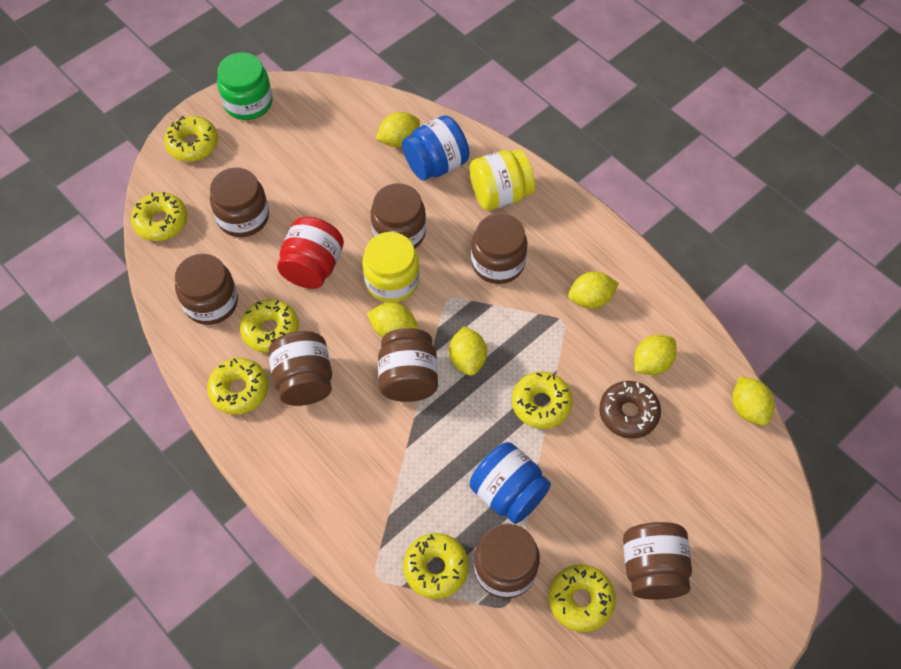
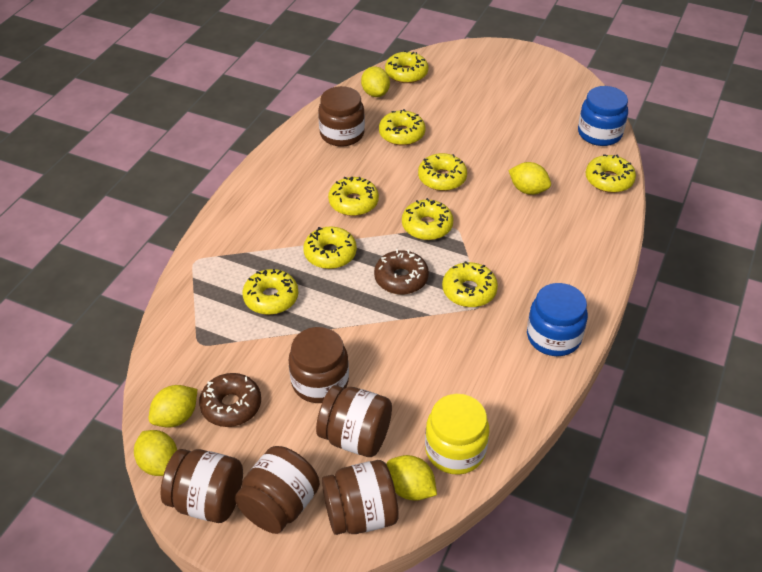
brown donut: [599,381,661,439] = 1 -> [199,373,261,427] [374,249,429,295] = 2
brown jar: [175,253,238,325] [210,168,269,237] [268,331,332,406] [371,183,426,249] [378,328,438,402] [471,213,527,284] [474,524,540,599] [623,522,692,600] = 8 -> [160,449,243,523] [235,446,320,534] [288,327,349,403] [316,385,392,457] [318,86,365,147] [322,460,398,535] = 6
green jar: [217,52,273,120] = 1 -> none = 0
red jar: [277,217,344,289] = 1 -> none = 0
yellow donut: [131,192,187,241] [164,116,218,162] [207,358,268,414] [240,299,299,353] [403,533,469,599] [512,371,573,429] [549,564,616,632] = 7 -> [242,269,298,315] [303,226,357,269] [328,177,379,216] [379,109,425,145] [385,51,428,83] [402,198,453,240] [418,153,467,191] [442,261,498,307] [586,154,636,193] = 9
yellow jar: [362,232,420,303] [469,149,535,211] = 2 -> [425,394,489,475] = 1
yellow lemon: [367,302,418,337] [376,112,420,147] [449,326,487,376] [568,272,619,309] [634,335,677,375] [733,376,774,426] = 6 -> [134,430,177,476] [149,385,197,427] [361,66,390,97] [386,455,437,501] [508,162,551,195] = 5

